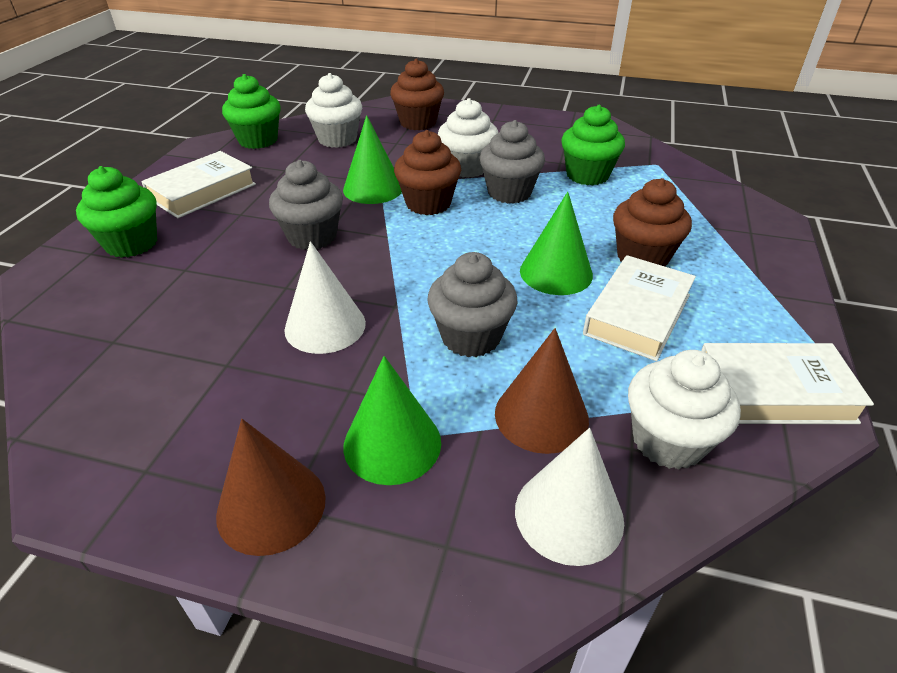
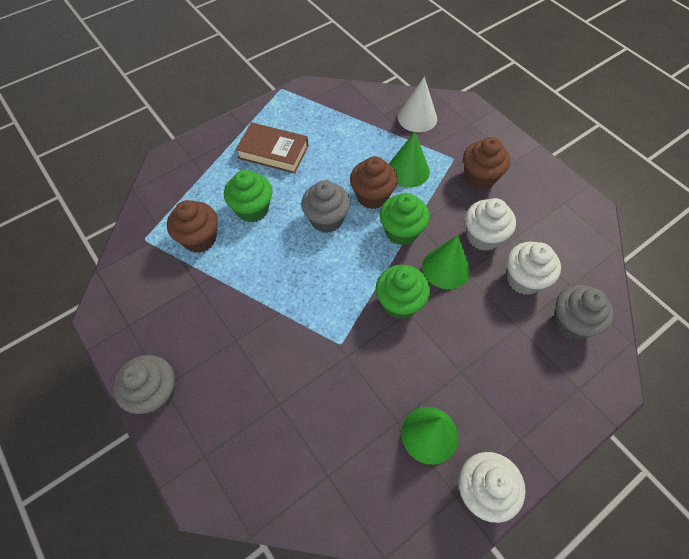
brown book: none = 0 -> [236,122,309,174] = 1
brown cone: [216,419,326,556] [495,328,589,454] = 2 -> none = 0
white book: [141,151,256,218] [583,255,696,361] [701,343,874,424] = 3 -> none = 0
white cone: [284,241,366,354] [515,428,624,566] = 2 -> [398,76,437,132] = 1

